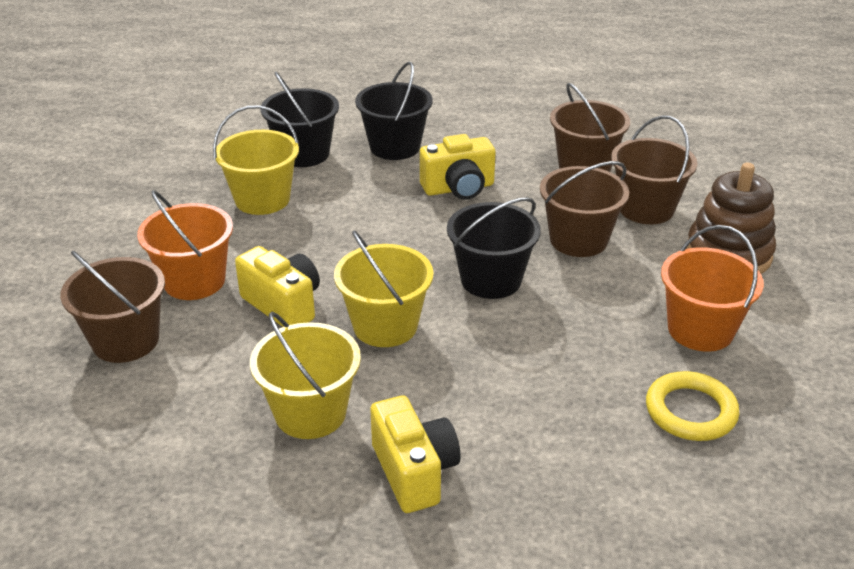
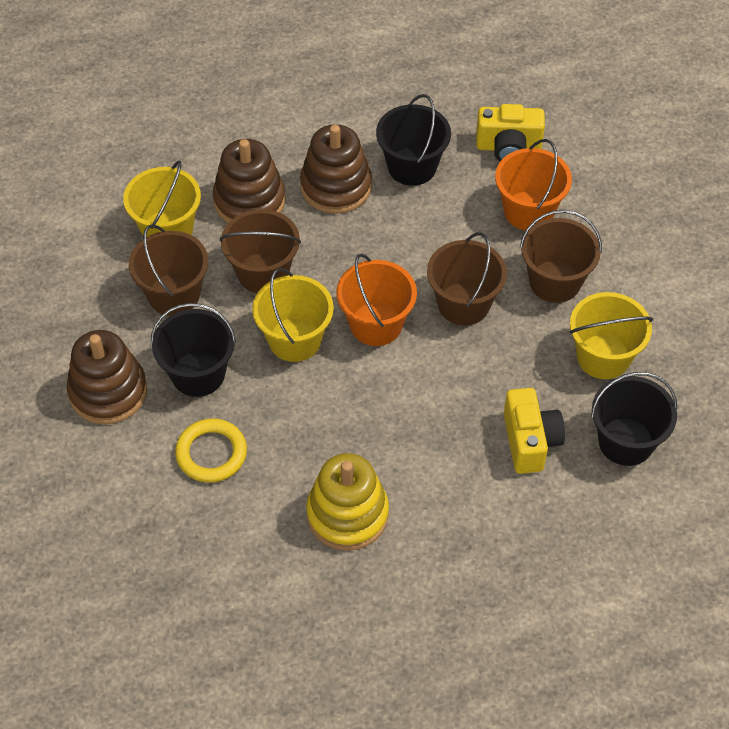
brown stacking toy: [686,163,776,274] = 1 -> [67,330,147,424] [213,139,285,223] [300,124,372,214] = 3
yellow camera: [235,246,320,327] [370,396,460,513] [420,134,496,200] = 3 -> [476,104,545,161] [504,388,565,474] = 2
yellow stacking toy: none = 0 -> [306,453,389,551] = 1

